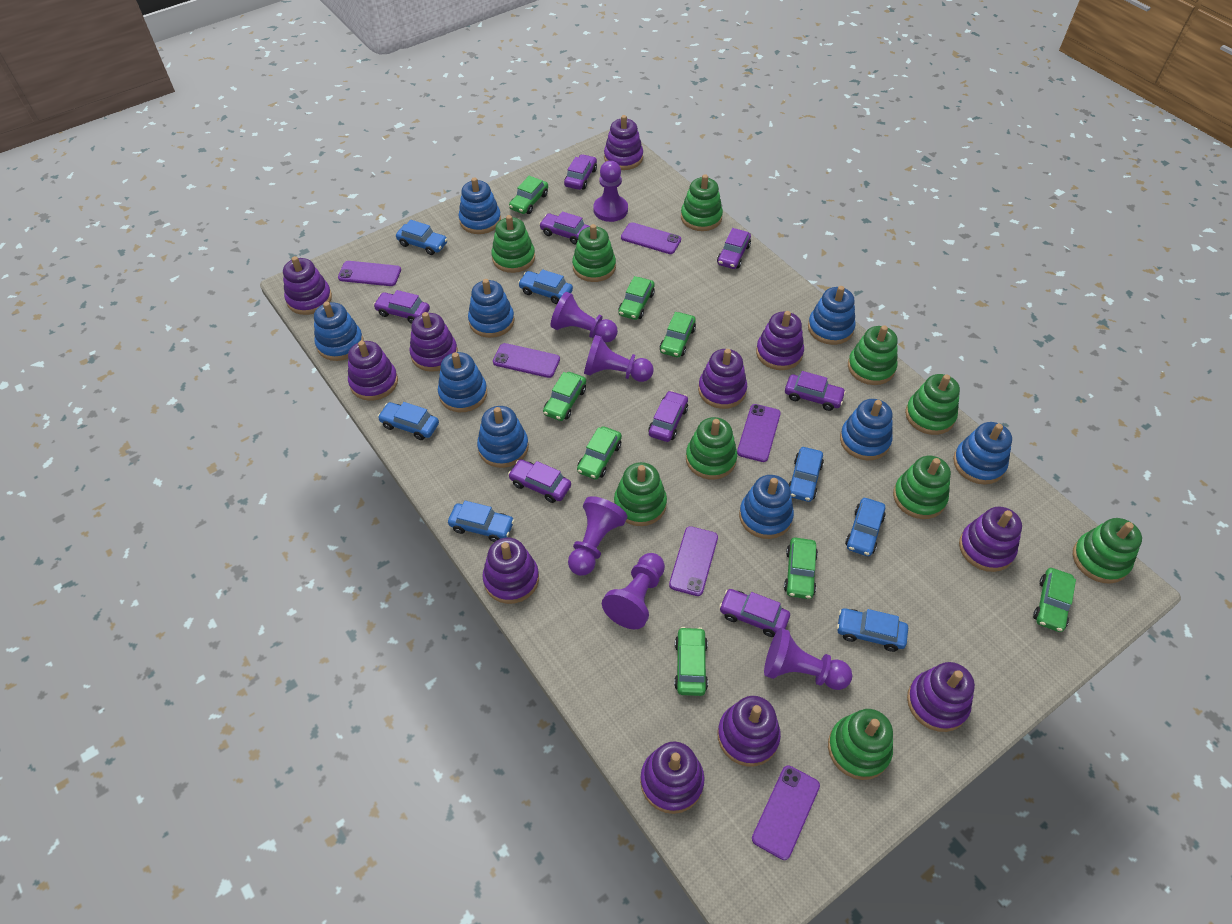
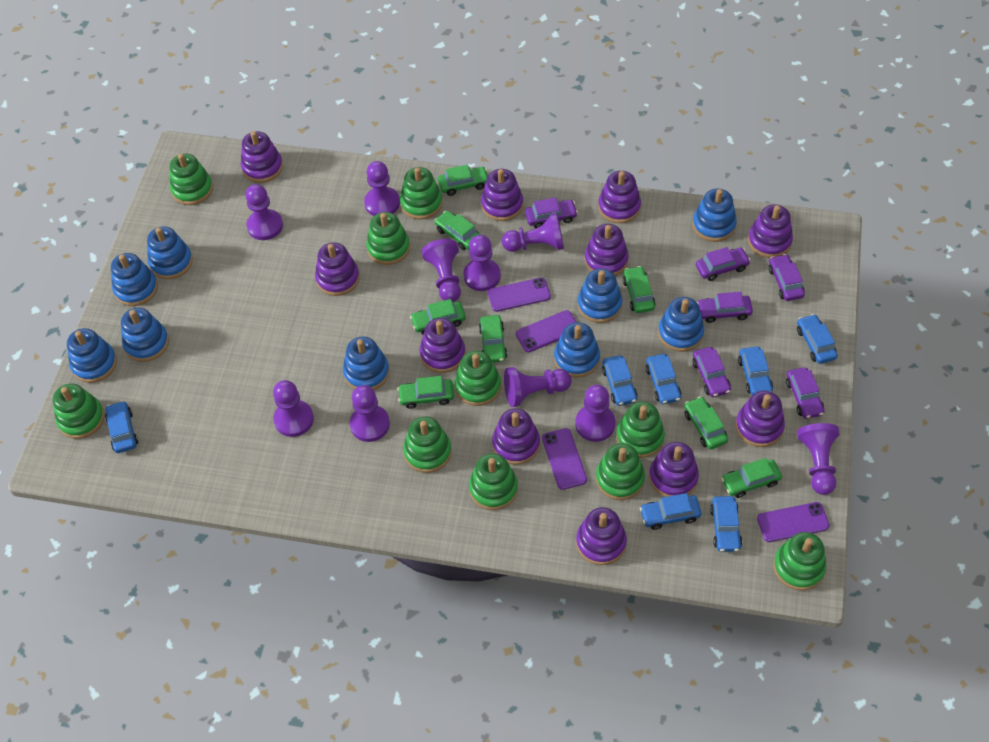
purple car: [373,290,430,324] [508,459,571,503] [539,211,590,245] [564,154,597,190] [648,391,688,442] [717,228,751,269] [719,589,790,637] [785,371,846,411] = 8 -> [525,198,578,228] [692,347,731,397] [696,247,751,281] [697,292,753,323] [768,254,805,301] [786,367,825,419] = 6
purple pawn: [550,292,618,343] [568,496,627,576] [584,335,654,382] [593,161,628,222] [602,553,665,629] [764,628,852,690] = 6 -> [245,184,283,240] [273,380,314,437] [350,385,390,442] [364,161,400,216] [422,239,461,302] [464,235,501,291] [502,213,564,252] [504,367,572,407] [575,385,615,442] [797,423,840,495] = 10
purple phone: [338,261,401,286] [493,343,560,378] [621,222,681,254] [669,526,718,596] [737,404,781,462] [752,765,820,860] = 6 -> [488,277,551,312] [516,310,577,352] [542,428,587,490] [757,502,830,542] = 4

